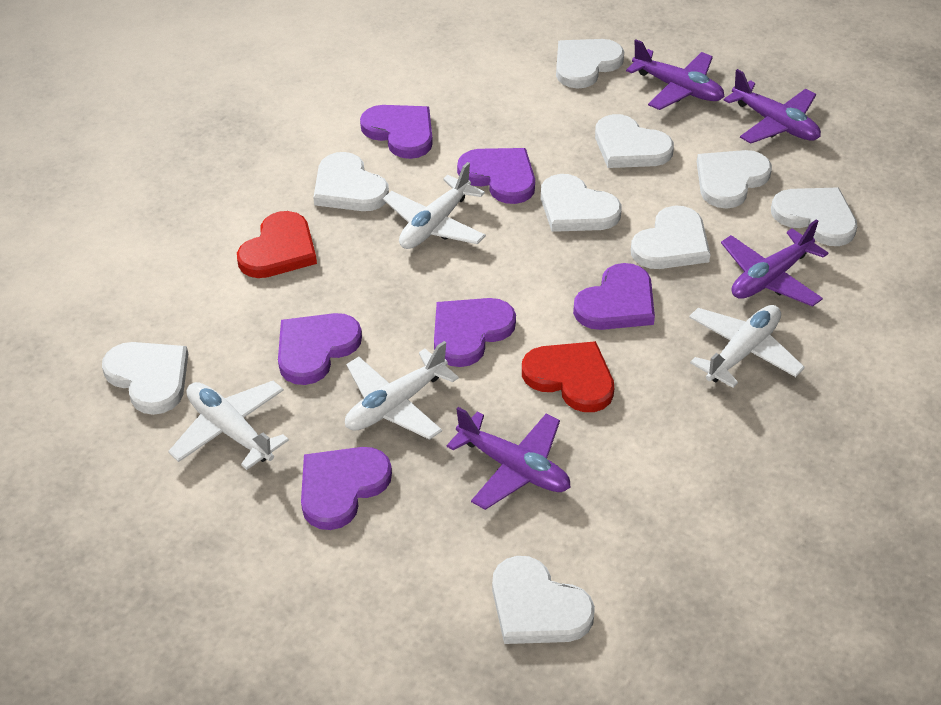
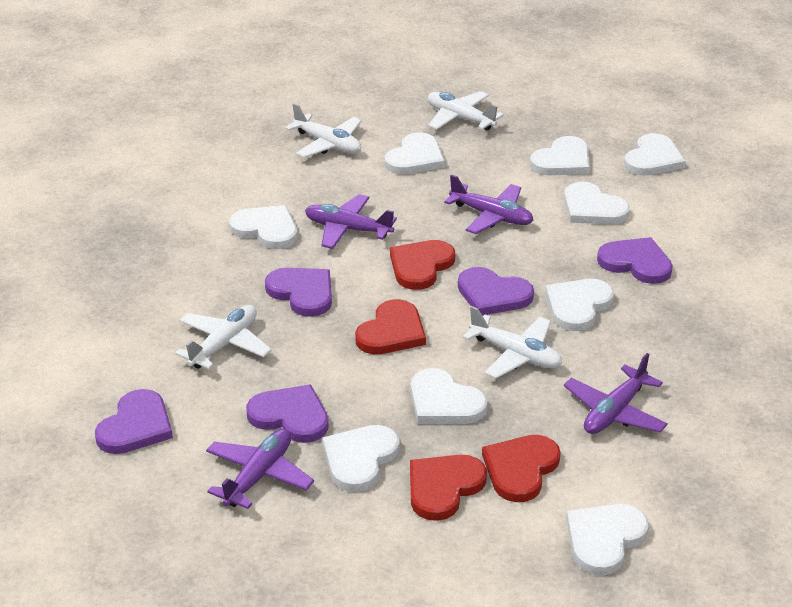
purple heart: [278,313,362,385] [301,447,392,530] [360,105,433,159] [434,298,516,367] [457,148,535,204] [573,263,655,330] = 6 -> [95,389,173,454] [246,384,329,443] [265,268,332,317] [458,267,534,315] [597,237,673,284] = 5
red heart: [237,211,317,278] [522,341,614,412] = 2 -> [355,299,426,354] [390,240,455,290] [410,455,487,521] [482,435,561,502] = 4

